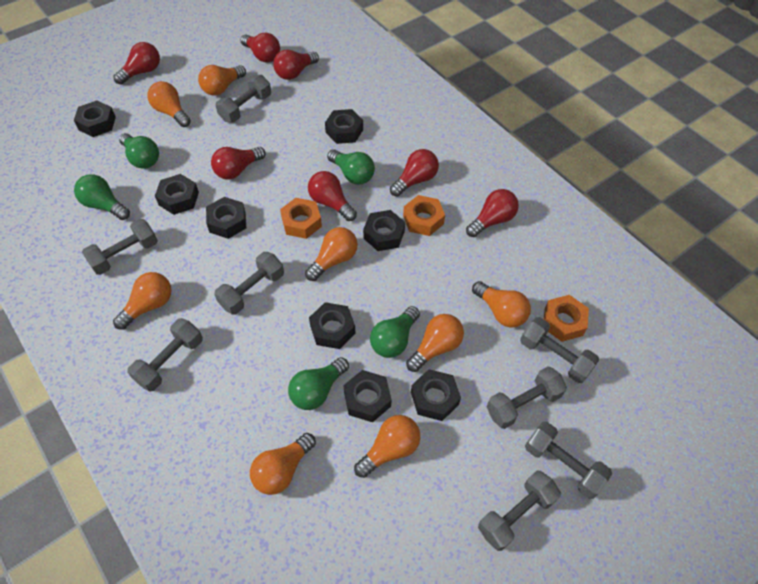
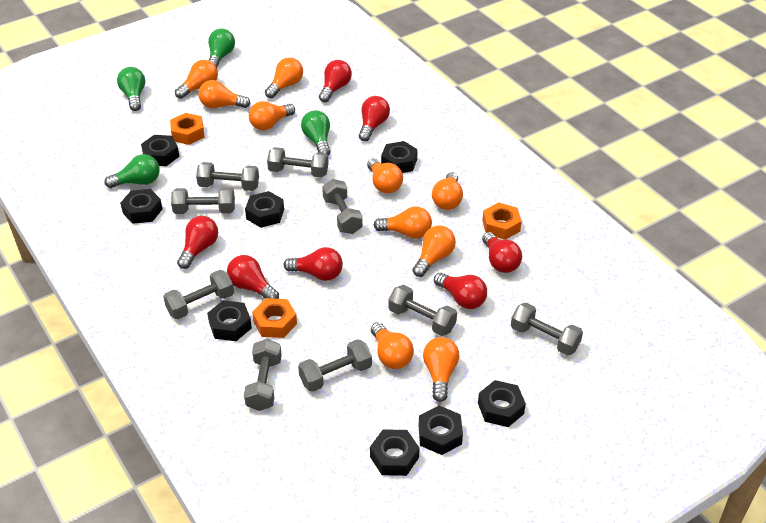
green light bulb: [74,174,130,220] [119,133,159,169] [288,357,349,410] [327,150,375,185] [370,306,420,358] = 5 -> [104,154,160,188] [117,67,145,111] [208,28,235,68] [301,110,330,155] = 4
grey dumbbell: [82,219,158,275] [127,318,203,392] [214,252,284,315] [216,75,271,122] [478,471,561,551] [487,366,567,429] [520,317,599,383] [525,422,612,499] = 8 -> [163,270,234,319] [171,188,235,214] [196,162,259,191] [244,339,282,411] [267,147,329,178] [298,339,372,392] [322,179,363,234] [388,285,457,336] [511,303,583,355] = 9
orange light bulb: [113,272,172,330] [147,81,191,127] [198,65,246,95] [250,433,316,495] [305,227,358,281] [354,415,420,478] [406,314,464,372] [472,281,531,328] = 8 -> [175,60,218,99] [198,80,251,108] [249,101,295,130] [265,57,303,98] [367,158,403,194] [371,322,414,369] [374,206,432,239] [412,225,456,277] [423,337,459,402] [432,172,463,210] = 10

